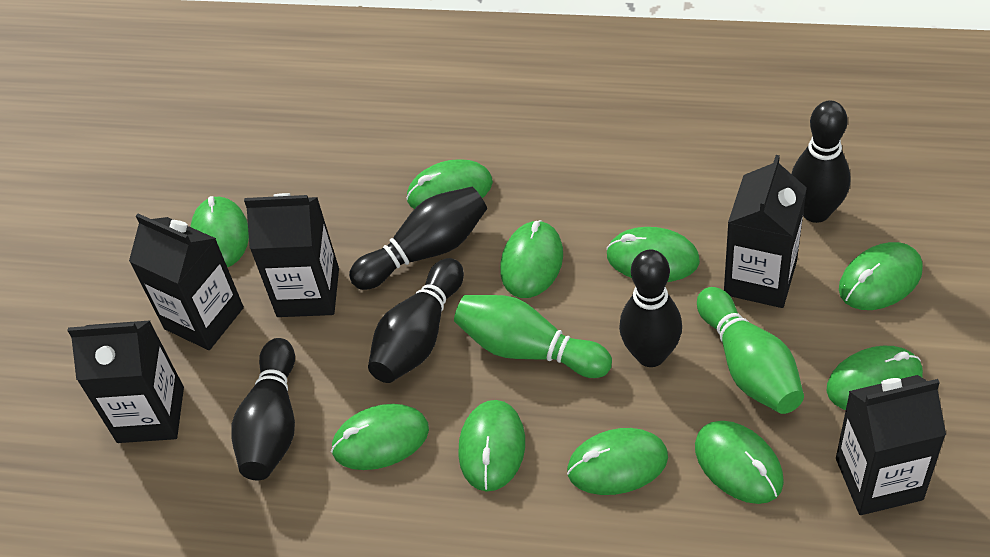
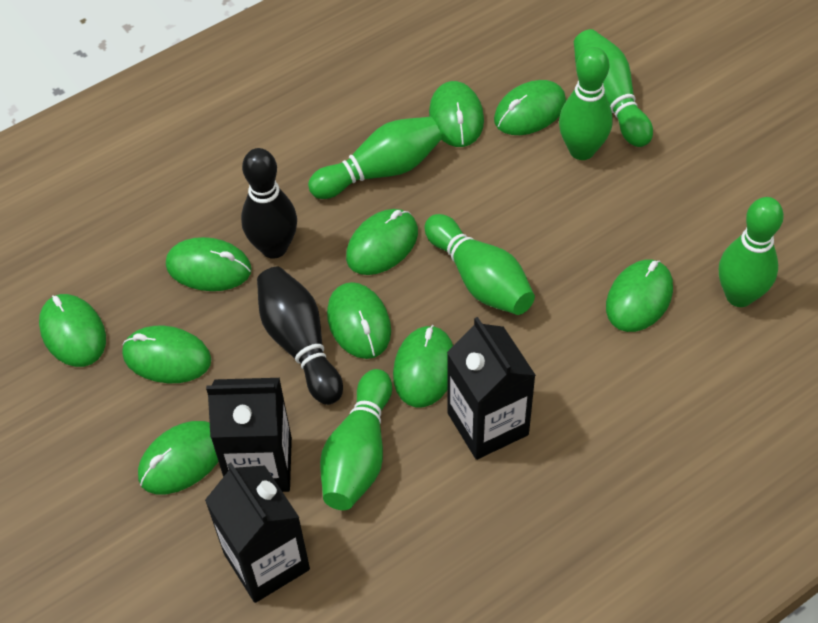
black bowling pin: [231,338,295,480] [349,187,487,290] [368,258,464,383] [619,249,682,367] [792,100,851,223] = 5 -> [241,148,297,259] [257,267,343,405] = 2
black carton: [67,320,184,443] [129,214,244,350] [244,193,339,317] [724,155,807,308] [836,375,946,515] = 5 -> [205,463,310,603] [206,378,292,492] [447,317,536,460] = 3
green bowling pin: [454,295,612,378] [697,287,804,414] = 2 -> [308,117,442,199] [320,369,392,510] [425,214,535,315] [559,47,613,160] [574,29,653,147] [719,197,784,307] = 6

